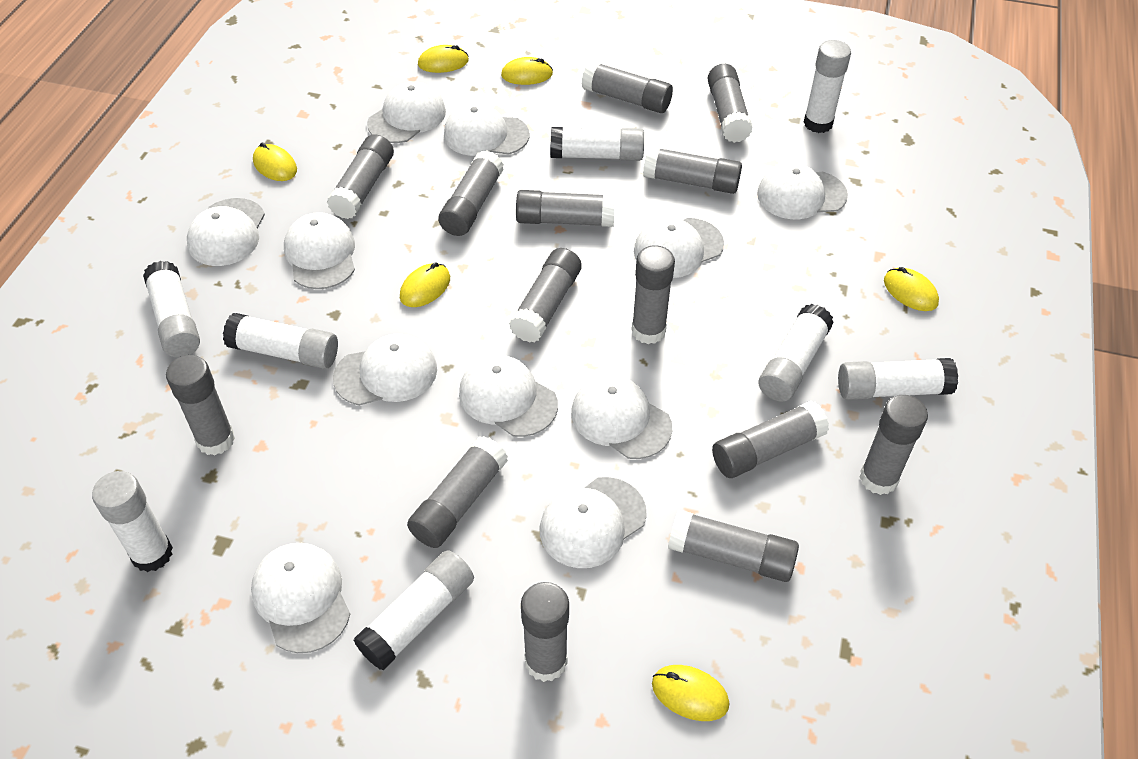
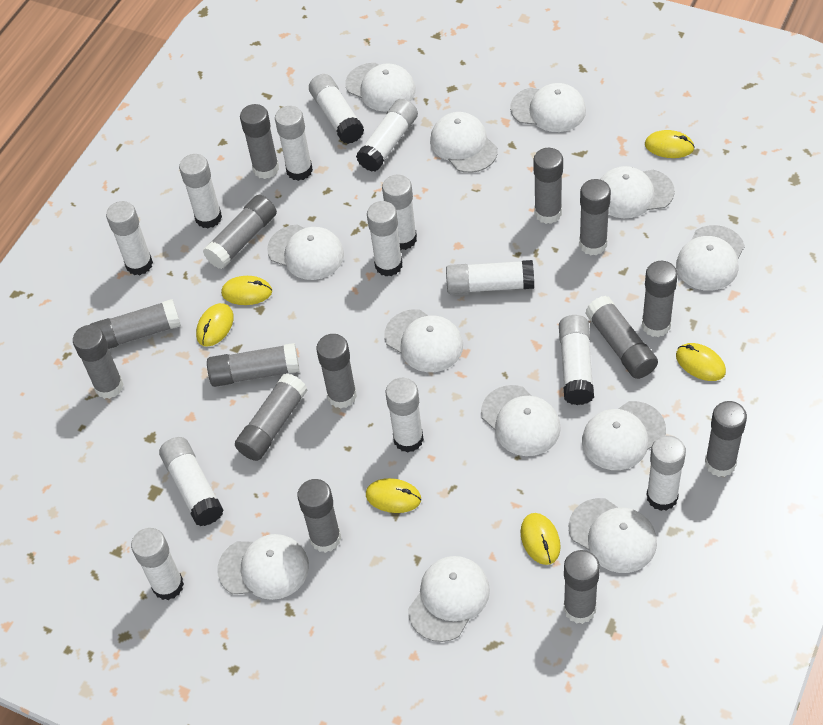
white cap: [187,198,265,266] [251,543,350,653] [284,212,355,289] [333,333,437,406] [367,81,446,143] [444,103,529,156] [459,355,558,437] [540,477,647,568] [571,375,672,459] [634,218,724,278] [757,163,848,219] = 11 -> [217,534,309,600] [267,225,344,280] [345,63,416,112] [384,309,463,372] [408,556,490,642] [430,112,498,173] [481,385,561,456] [510,83,586,132] [568,498,657,573] [582,401,666,470] [600,166,675,218] [676,225,745,291] = 12
white glue stick: [92,471,173,572] [143,261,200,357] [223,313,338,369] [354,550,474,670] [551,127,644,161] [759,304,834,402] [803,40,851,133] [838,358,958,400] = 8 -> [106,201,153,275] [131,528,184,600] [159,437,224,526] [179,154,222,228] [275,106,313,181] [309,74,364,144] [356,99,418,172] [367,201,403,276] [382,175,417,250] [386,378,424,453] [446,260,534,294] [559,315,594,405] [646,435,686,511] = 13

